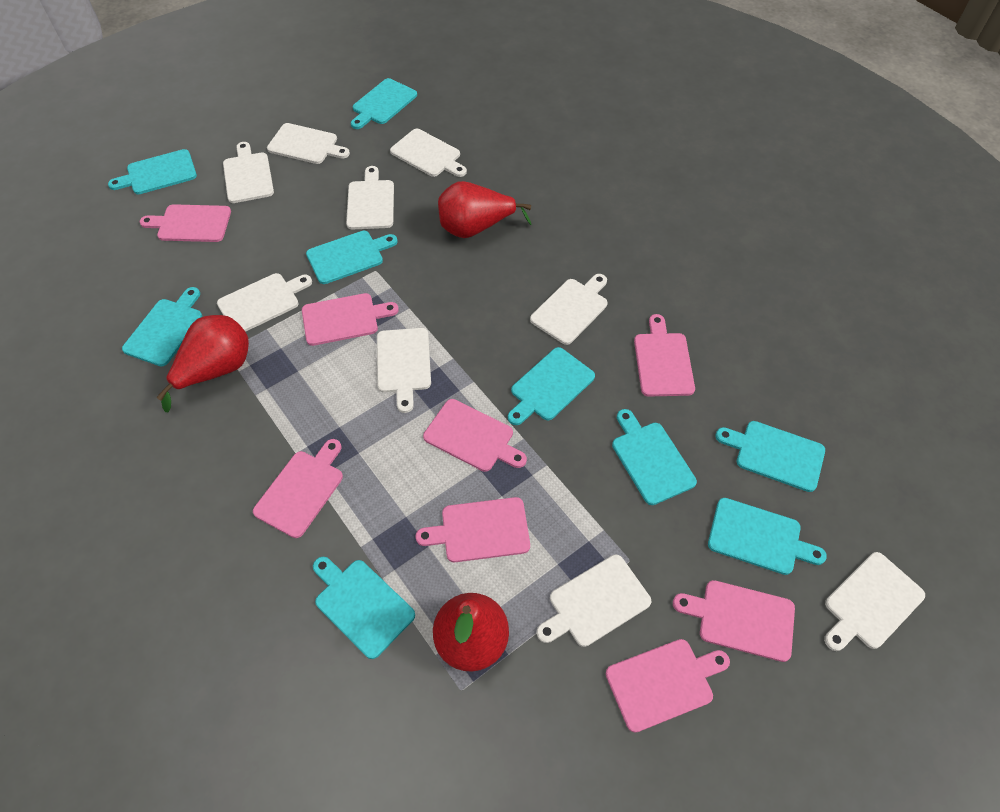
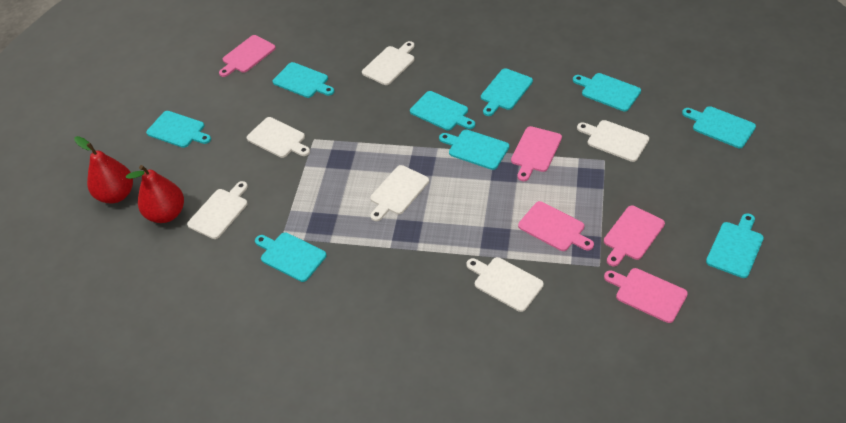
pink cutting board: [140,204,231,242] [253,439,343,538] [302,293,399,346] [416,497,530,562] [423,399,527,472] [606,639,730,733] [634,314,695,397] [673,580,795,662] = 8 -> [219,35,276,77] [511,126,562,181] [518,201,594,251] [604,205,665,266] [604,268,688,323] = 5
red pear: [156,315,249,412] [433,593,509,671] [438,181,532,238] = 3 -> [74,136,133,203] [126,165,184,223] = 2
white cutting board: [217,273,312,332] [223,142,274,203] [267,123,350,164] [346,166,394,230] [377,328,431,413] [390,129,467,177] [530,274,608,345] [537,555,651,647] [824,552,925,651] = 9 -> [187,181,248,239] [247,117,310,158] [362,41,414,85] [370,165,429,221] [467,257,544,312] [577,120,649,162] = 6

